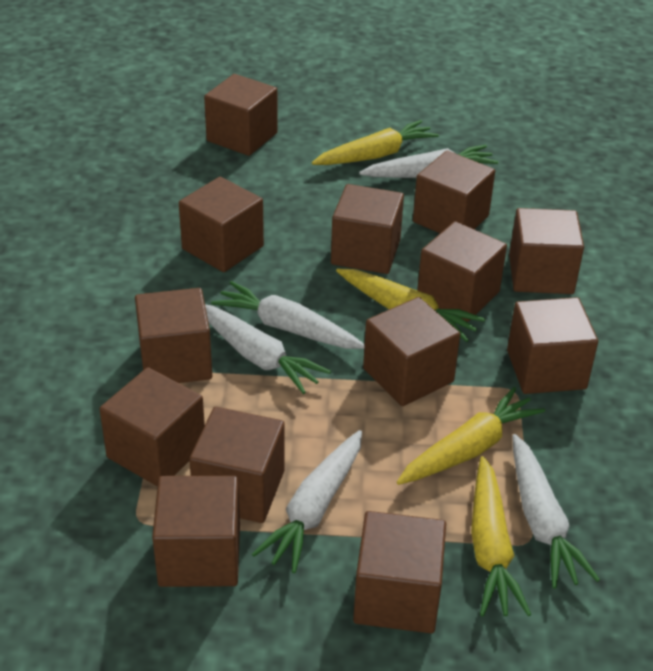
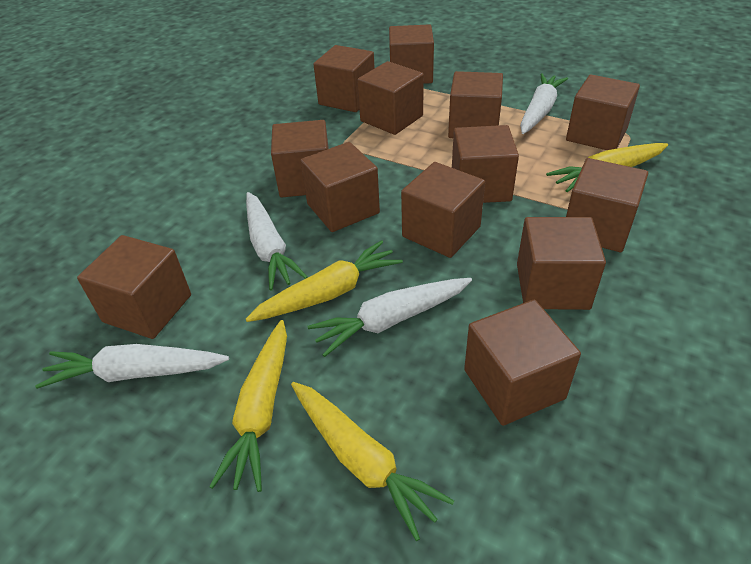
white carrot: [205,304,331,394] [211,281,365,349] [252,430,362,573] [359,145,498,178] [512,434,600,589] = 5 -> [35,344,229,389] [246,192,308,291] [308,278,472,357] [520,73,568,134] = 4

